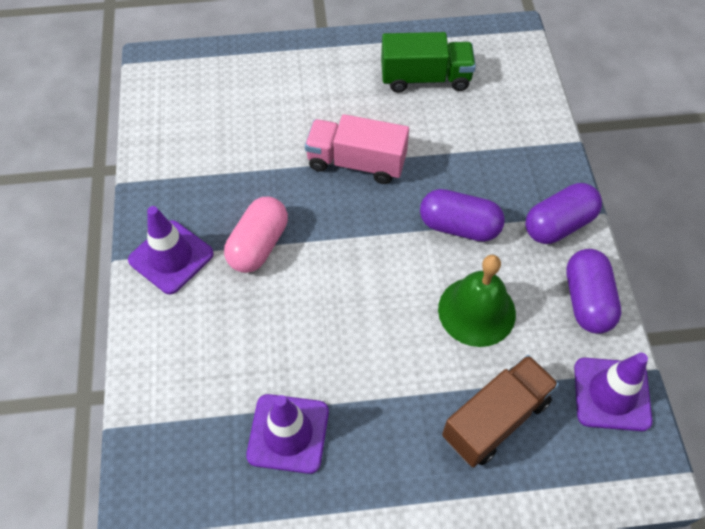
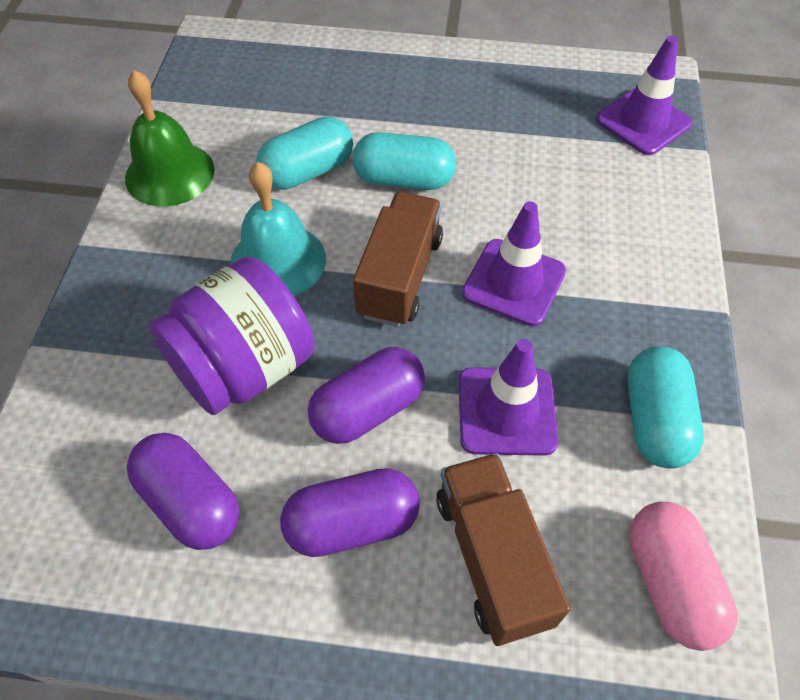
brown truck: [442,355,559,467] = 1 -> [353,192,443,327] [436,453,570,646] = 2
green truck: [381,32,476,93] = 1 -> none = 0
pink truck: [305,114,409,184] = 1 -> none = 0
purple jar: none = 0 -> [149,256,314,415] = 1
turquoise bell: none = 0 -> [230,162,326,296] = 1
turquoise capsule: none = 0 -> [256,116,353,190] [353,132,456,190] [628,346,704,469] = 3

